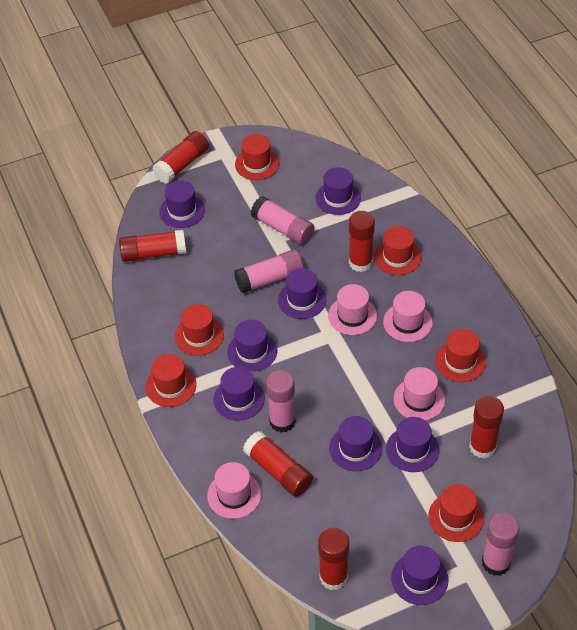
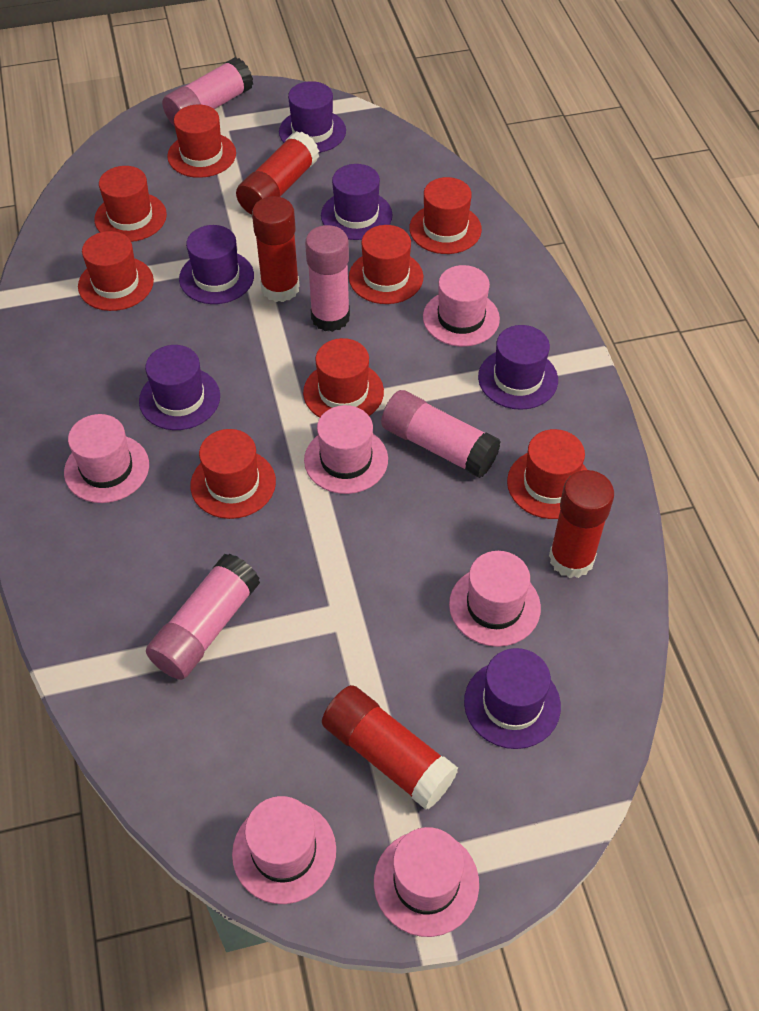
pink hat: [207,462,261,519] [328,284,377,335] [383,291,433,342] [393,367,445,421] = 4 -> [64,414,149,503] [232,796,336,904] [304,405,388,494] [374,827,479,937] [423,265,500,347] [449,551,541,647] = 6
purple hat: [159,180,205,228] [213,367,265,421] [227,320,277,372] [278,268,327,319] [315,167,361,215] [329,416,382,471] [386,417,439,472] [391,546,448,605] = 8 -> [139,345,220,430] [179,225,254,304] [279,81,346,153] [321,164,392,240] [464,648,561,749] [478,325,558,410] = 6
red glue stick: [119,230,186,262] [152,131,209,184] [243,431,313,497] [318,528,349,590] [349,211,375,272] [469,396,504,459] = 6 -> [236,131,319,215] [252,196,299,302] [322,685,458,809] [549,470,614,578] = 4
red hat: [146,354,196,407] [175,304,224,356] [235,134,279,180] [374,226,422,275] [428,484,484,542] [435,329,486,382] = 6 -> [78,231,154,311] [94,166,167,242] [167,104,236,178] [190,429,276,519] [303,338,384,418] [349,225,423,304] [409,177,482,254] [507,429,587,519] = 8

